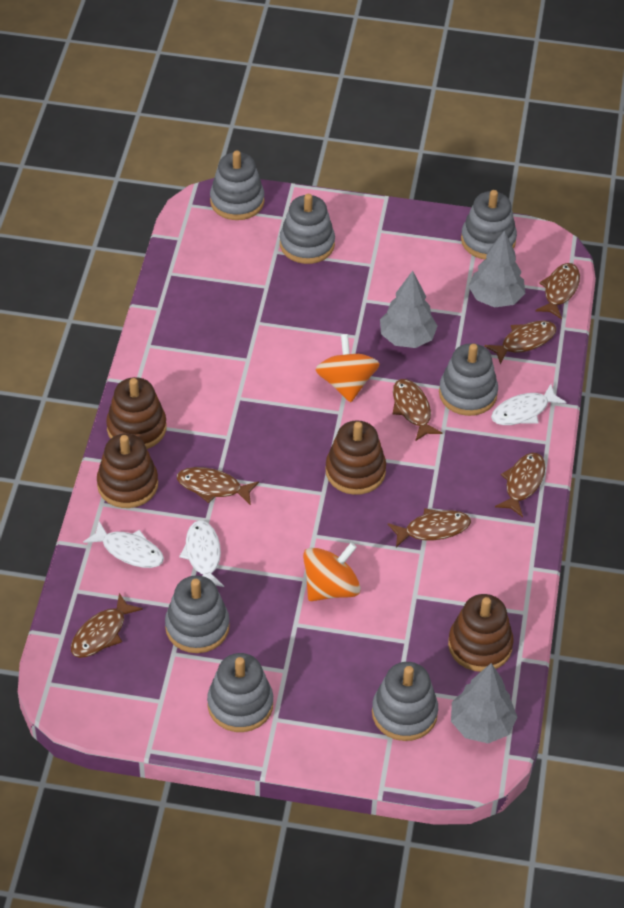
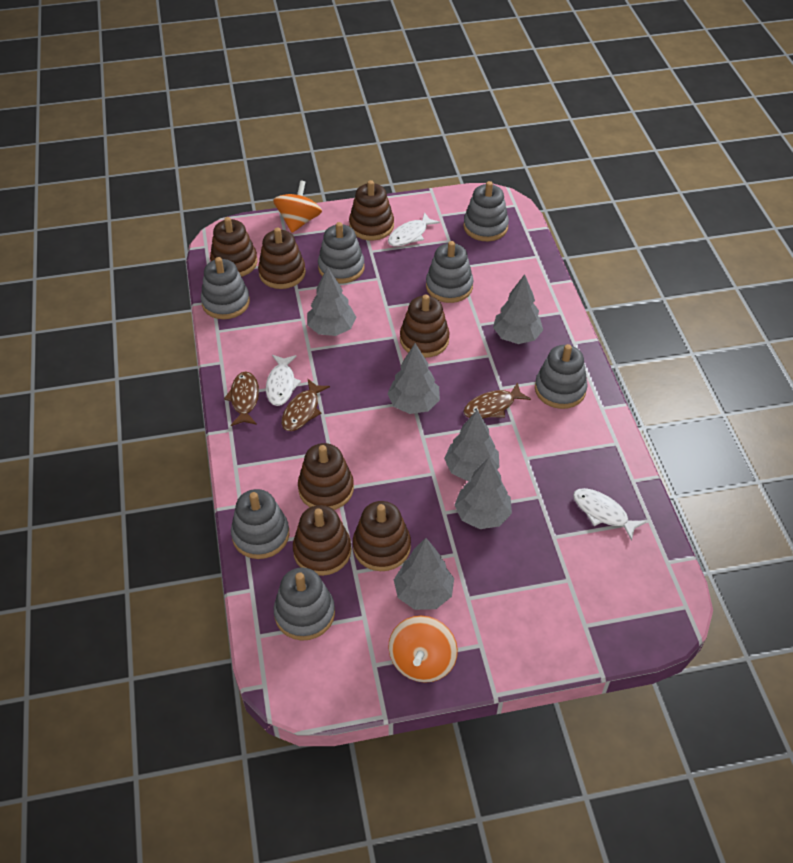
brown fish: [71,593,143,658] [177,467,259,505] [388,508,471,548] [393,379,442,441] [484,321,557,364] [495,453,545,517] [536,263,580,319] = 7 -> [224,371,259,426] [282,379,330,431] [463,382,531,418] = 3
brown stacking toy: [97,434,158,508] [106,377,167,449] [325,420,386,495] [448,594,514,672] = 4 -> [210,217,257,277] [258,227,306,289] [293,505,351,576] [298,443,354,510] [349,180,394,241] [353,501,411,571] [400,294,450,358] = 7
grey tree: [380,271,438,348] [451,663,517,743] [468,230,525,308] = 3 -> [307,267,356,336] [387,343,440,414] [394,538,454,610] [444,410,499,481] [455,457,512,529] [493,274,543,344] = 6

